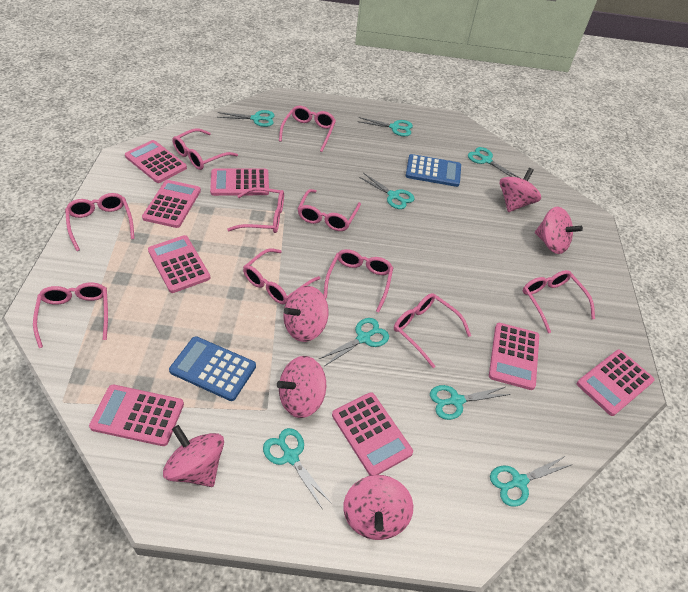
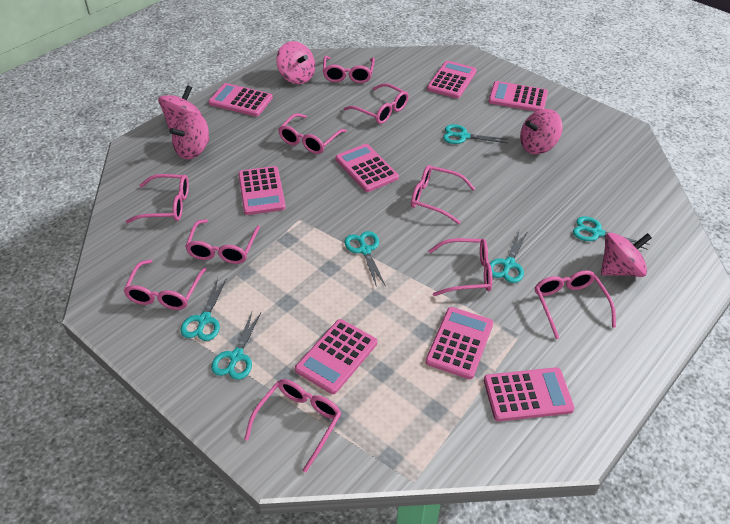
blue calculator: [169,336,256,401] [406,154,461,187] = 2 -> none = 0
pink spinning top: [163,425,224,487] [277,356,326,418] [283,286,329,342] [343,475,413,540] [500,168,541,212] [535,207,583,254] = 6 -> [158,85,202,130] [169,112,209,159] [276,41,315,84] [520,109,563,154] [601,233,652,277] = 5
turquoise scissors: [218,110,275,127] [263,428,332,508] [319,318,389,366] [357,117,413,136] [359,173,414,209] [430,385,510,420] [468,147,520,178] [490,456,571,507] = 8 -> [180,278,227,341] [211,312,261,380] [344,231,386,287] [443,124,507,144] [490,231,528,283] [573,216,649,250] = 6

